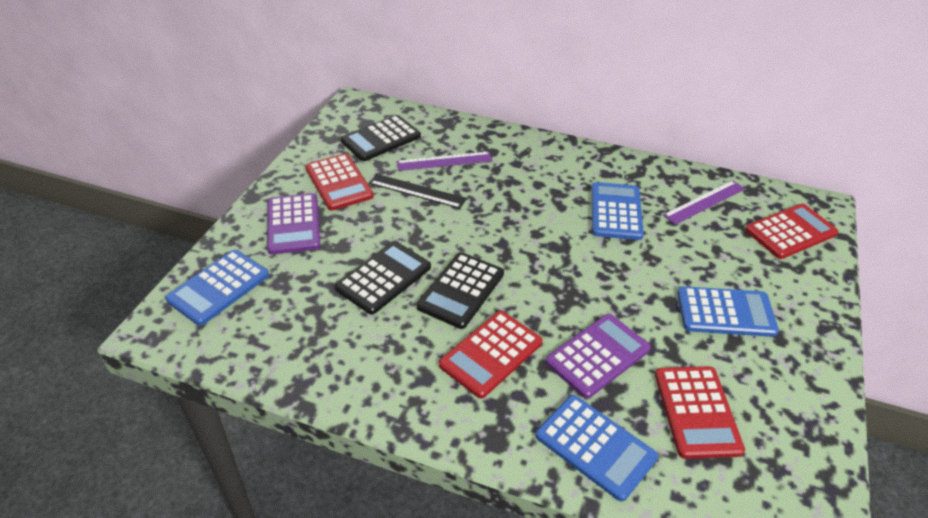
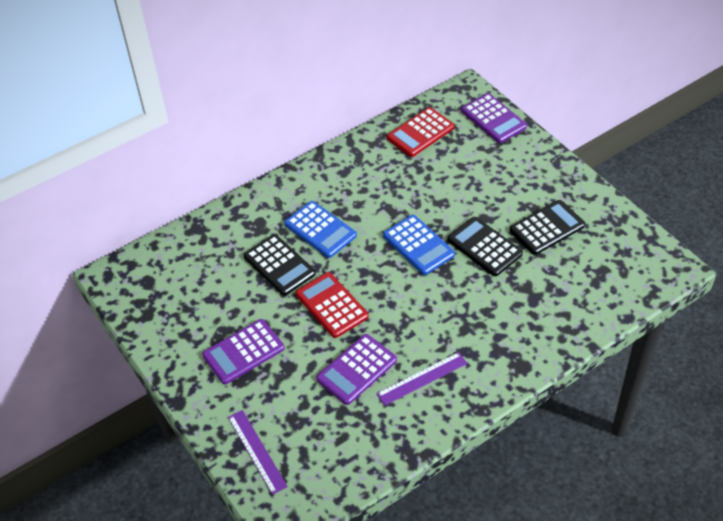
black ruler: [369,174,467,209] = 1 -> none = 0
blue calculator: [165,250,269,326] [536,395,658,502] [592,182,644,240] [677,286,779,337] = 4 -> [284,201,357,258] [383,215,455,275] = 2
purple calculator: [267,193,320,255] [545,314,651,399] = 2 -> [202,319,285,384] [316,334,397,405] [461,93,527,143] = 3
red calculator: [305,153,374,211] [439,311,543,399] [655,366,745,459] [745,204,839,259] = 4 -> [296,272,369,338] [387,107,455,157] = 2

